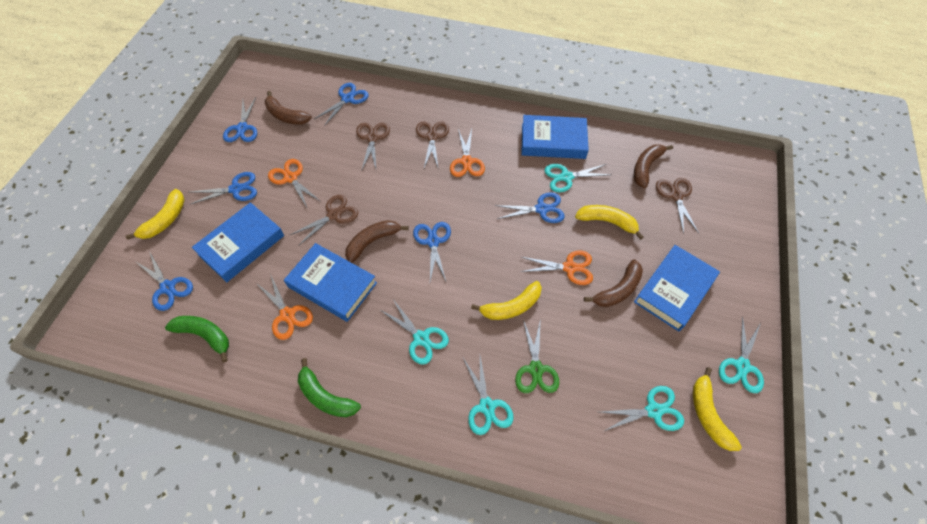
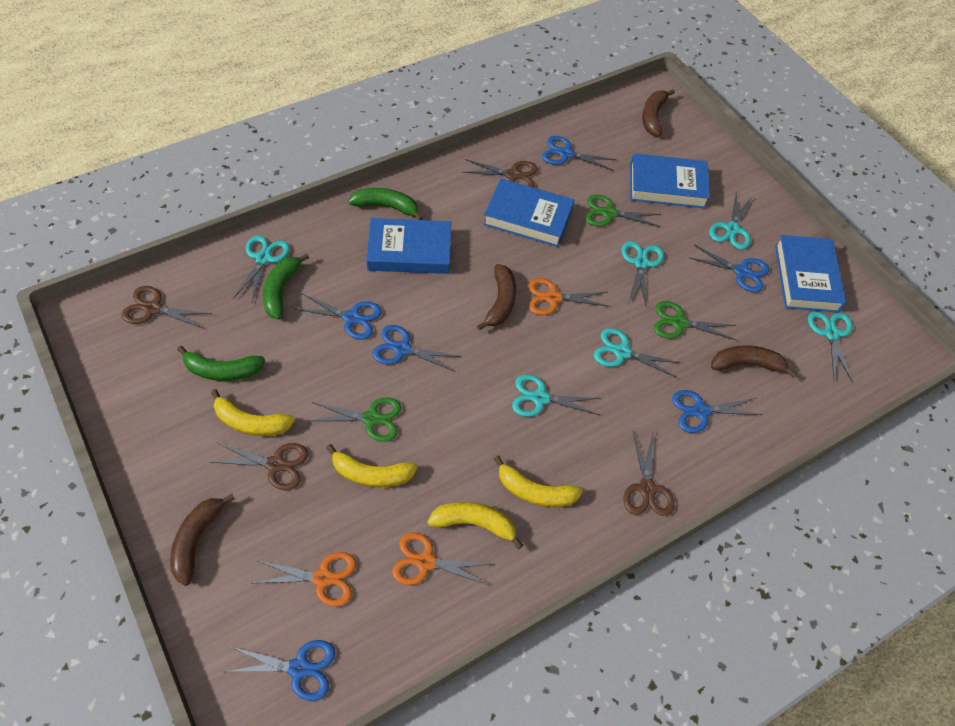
green banana: [165,316,229,362] [298,358,361,417] = 2 -> [177,346,265,381] [263,253,309,319] [348,188,423,220] = 3
green scissors: [515,318,559,393] = 1 -> [309,397,401,442] [585,194,662,227] [654,301,736,340] = 3
orange scissors: [256,276,313,340] [268,159,321,207] [450,129,485,177] [520,250,593,285] = 4 -> [254,552,356,607] [392,532,492,586] [528,278,610,315] = 3
turquoise scissors: [380,299,449,365] [463,356,513,435] [544,164,612,192] [601,386,684,431] [719,317,764,393] = 5 -> [233,235,290,304] [512,374,601,417] [594,328,681,378] [621,241,664,307] [709,191,753,250] [808,311,853,383] = 6

